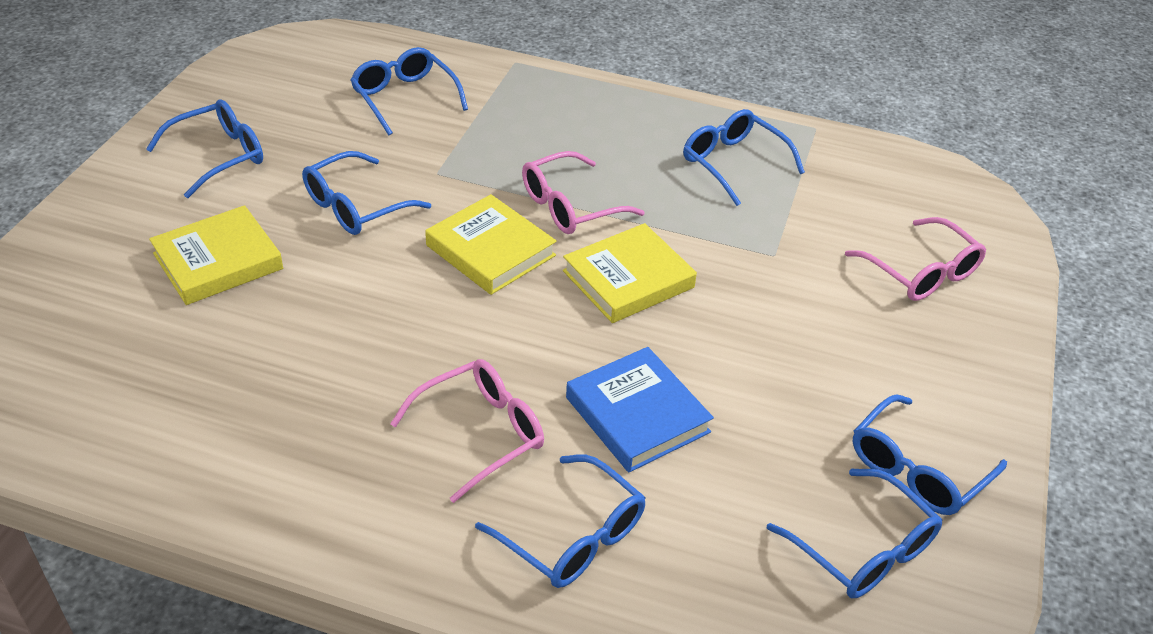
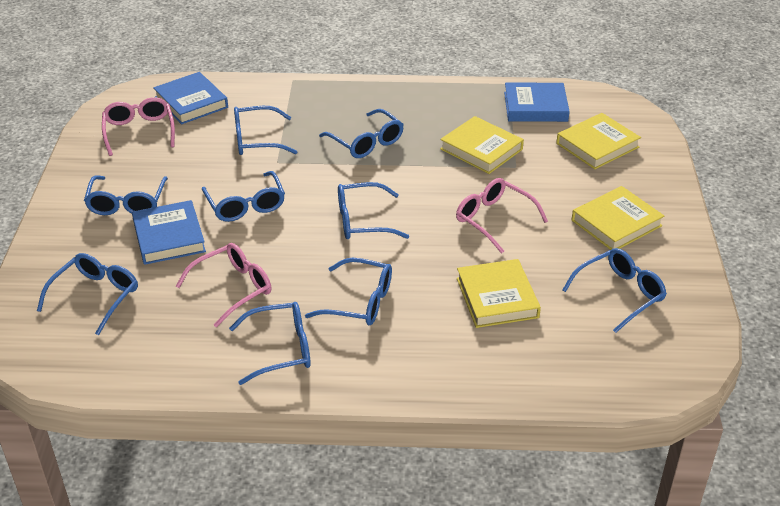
blue book: [566,347,714,472] = 1 -> [132,200,206,265] [153,72,228,124] [504,83,570,122] = 3
blue glasses: [146,99,263,198] [302,151,431,235] [351,47,468,135] [475,454,646,588] [683,109,805,206] [767,469,942,598] [853,394,1007,515] = 7 -> [37,253,138,335] [84,176,168,215] [202,171,285,222] [229,302,311,385] [234,106,297,155] [305,258,392,325] [319,109,404,158] [338,182,409,239] [562,248,667,333] = 9
yellow book: [149,205,283,305] [425,194,557,295] [563,223,697,323] = 3 -> [440,116,524,174] [457,259,541,328] [556,113,641,169] [572,186,664,250] = 4

